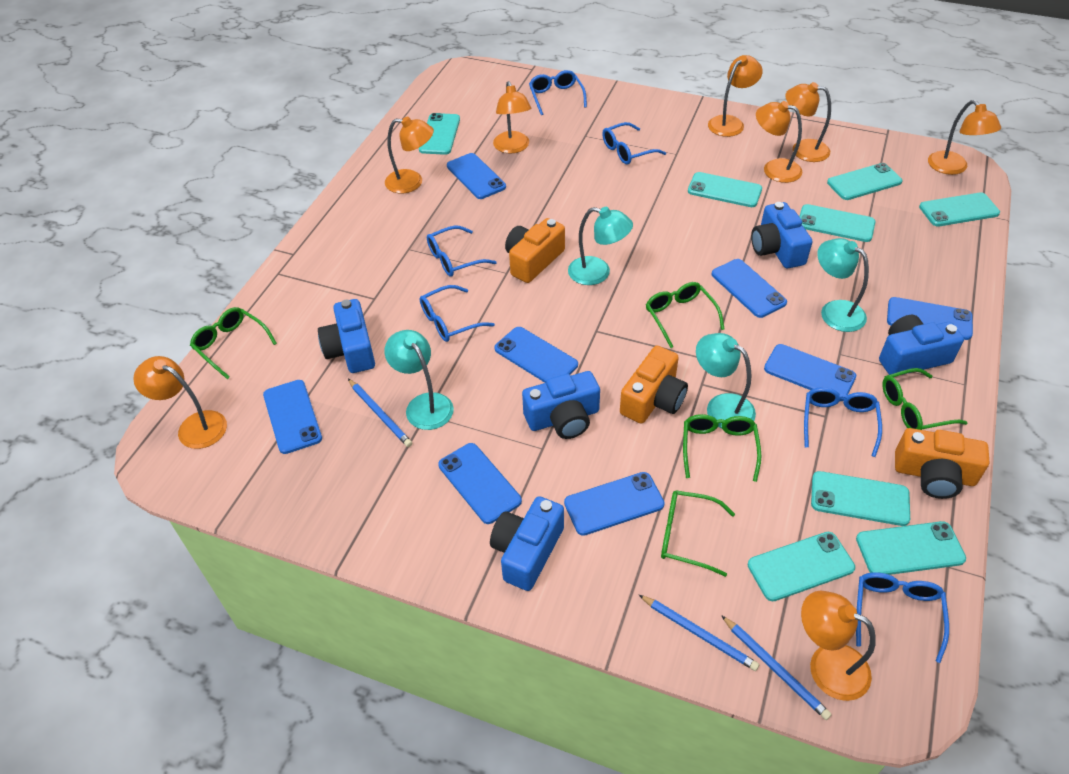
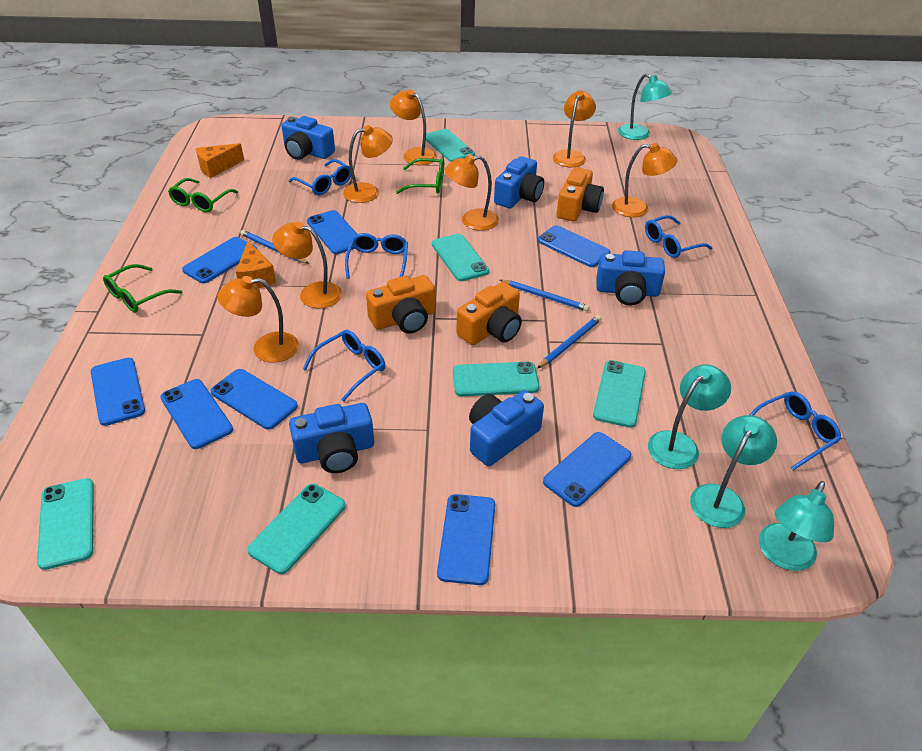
blue glasses: [420,285,495,342] [427,225,496,277] [529,70,587,115] [602,122,666,164] [804,387,882,457] [856,572,949,663] = 6 -> [289,159,351,195] [303,330,386,402] [345,233,408,279] [645,215,713,258] [750,391,841,471] = 5
green glasses: [190,307,277,379] [646,282,725,348] [661,490,735,577] [683,414,761,482] [882,368,968,430] = 5 -> [103,264,182,312] [168,178,238,212] [396,158,444,194] = 3
orange cheese: none = 0 -> [196,143,244,178] [236,241,276,288] = 2
orange lamp: [133,356,227,449] [385,116,434,194] [493,81,531,154] [708,55,763,137] [756,101,803,183] [785,82,831,162] [801,591,876,701] [928,100,1001,175] = 8 -> [218,276,299,363] [272,221,342,308] [343,125,393,203] [390,89,437,165] [445,154,499,231] [553,91,596,167] [612,143,677,217] = 7
turquoise phone: [419,113,460,155] [688,172,762,207] [748,532,855,602] [799,204,876,242] [811,471,910,526] [827,163,903,200] [856,521,966,575] [919,192,1000,226] = 8 -> [37,478,94,570] [247,484,346,574] [426,129,475,162] [432,234,489,281] [453,362,539,396] [593,360,646,428] = 6

